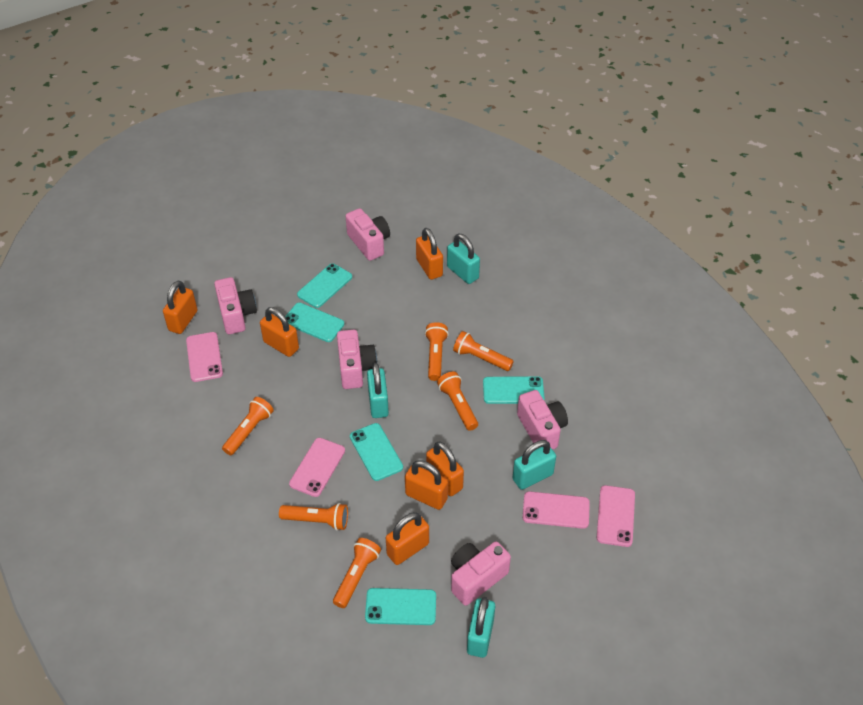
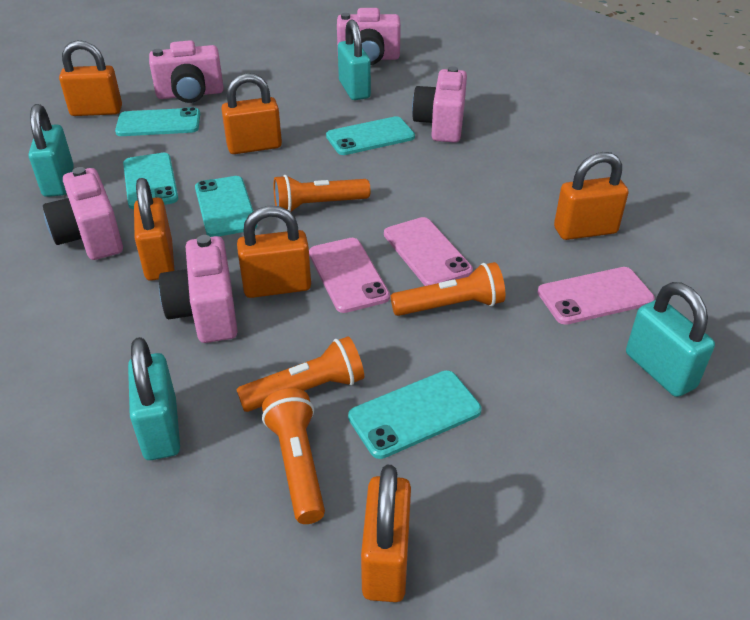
orange flashlight: [222,397,274,455] [279,503,348,530] [333,538,381,608] [425,322,449,381] [437,371,478,431] [453,331,514,371] = 6 -> [236,336,364,412] [262,388,325,524] [274,175,371,212] [391,262,505,316] = 4
pink phone: [186,332,223,382] [289,438,345,497] [523,491,590,529] [597,485,635,547] = 4 -> [309,238,390,313] [384,217,473,286] [537,267,655,325] = 3

